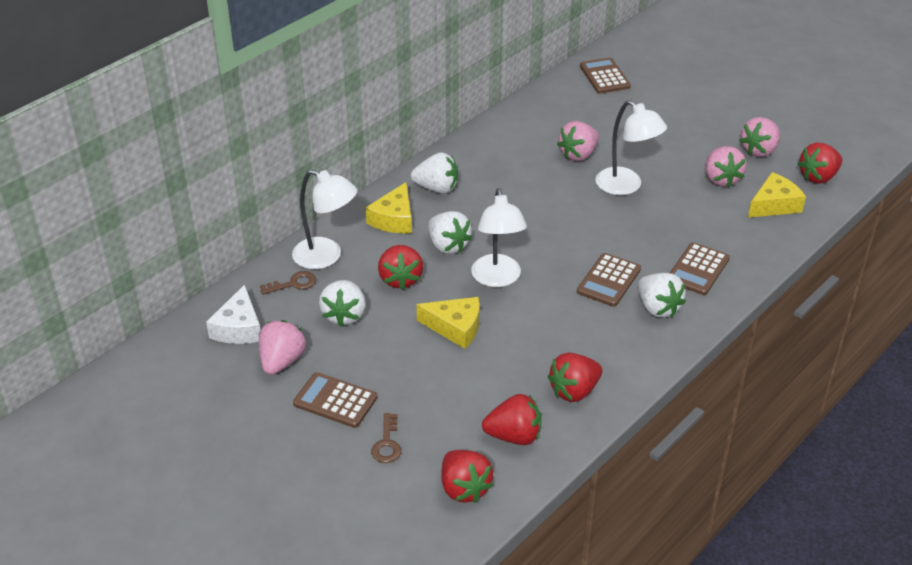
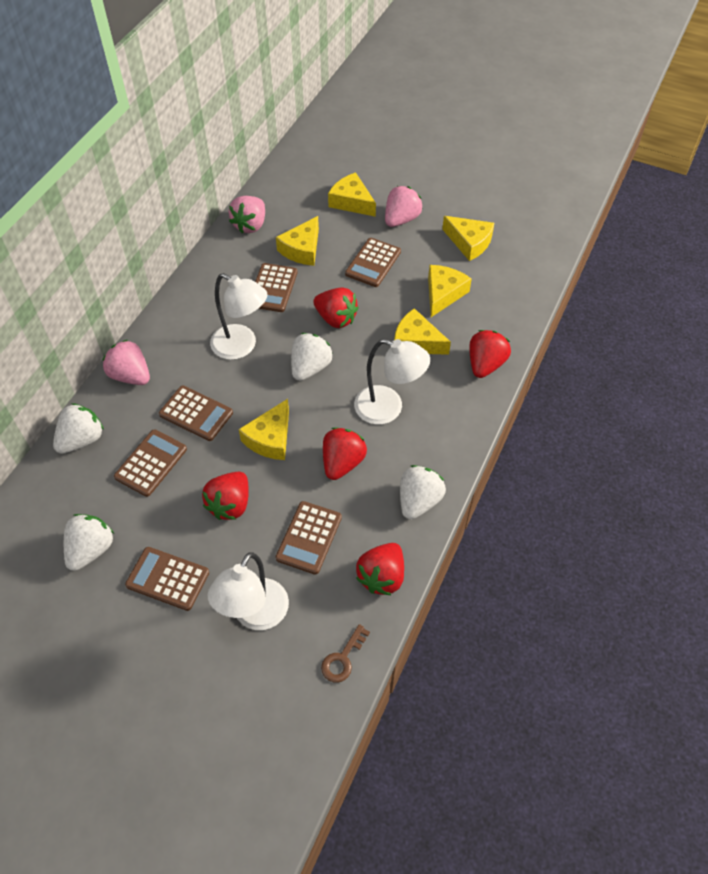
brown calculator: [293,372,377,428] [577,253,641,307] [580,58,631,94] [670,242,730,295] = 4 -> [114,429,187,497] [125,547,209,611] [159,386,233,441] [255,263,298,312] [276,501,342,575] [345,238,401,287] = 6
brown key: [260,271,316,295] [371,413,401,463] = 2 -> [321,624,370,683] = 1
pink strawberry: [259,320,306,375] [557,121,599,161] [706,146,746,187] [739,117,780,157] = 4 -> [102,340,150,385] [229,196,265,233] [385,186,422,227] = 3
white cheese: [206,284,261,344] = 1 -> none = 0
yellow cheese: [365,182,412,233] [416,297,479,349] [748,172,806,218] = 3 -> [239,399,289,460] [276,216,319,266] [328,172,376,217] [394,308,451,355] [428,265,472,317] [442,216,494,261] = 6

